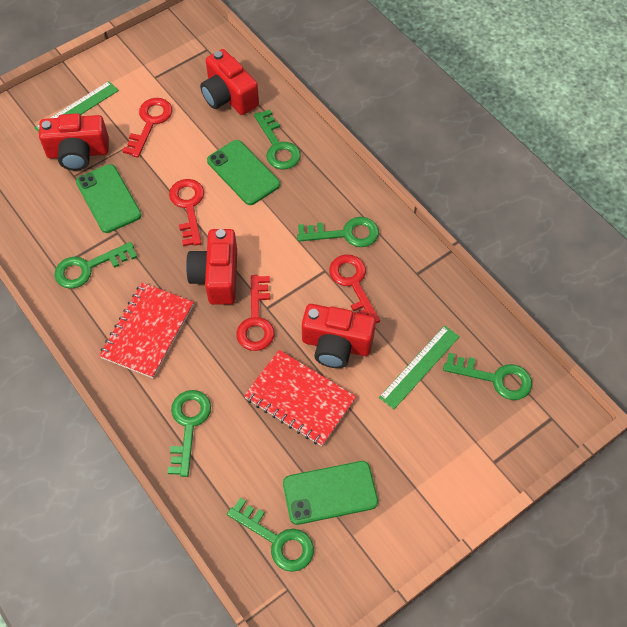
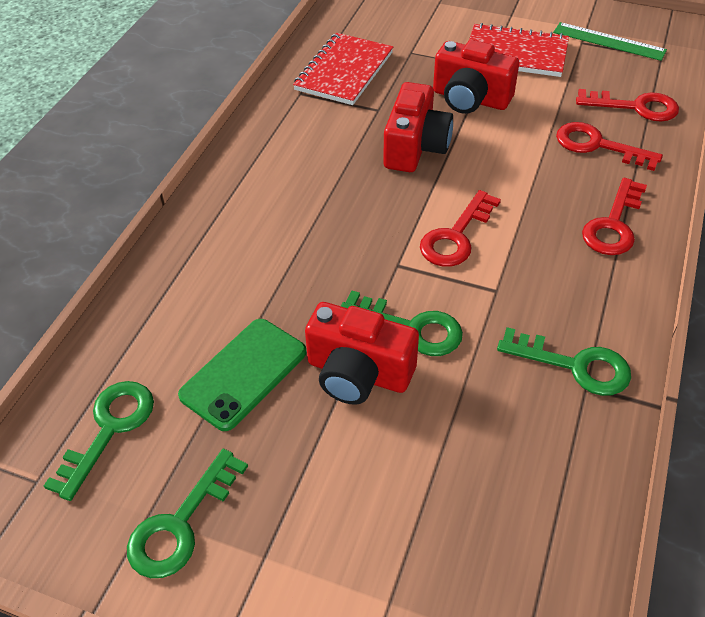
green key: [54,242,137,289] [167,390,211,477] [227,498,314,572] [254,109,301,170] [297,217,379,247] [443,353,532,400] = 6 -> [44,381,154,501] [127,449,248,578] [341,291,463,356] [497,327,631,396] = 4
green phone: [76,164,141,233] [207,140,280,205] [283,461,378,525] = 3 -> [178,319,306,431] = 1
green ruler: [35,81,119,132] [379,326,460,409] = 2 -> [553,22,667,61] = 1
red camera: [39,113,109,171] [186,229,237,305] [200,49,259,115] [302,304,376,368] = 4 -> [305,302,419,405] [383,82,453,172] [433,40,519,114] = 3

